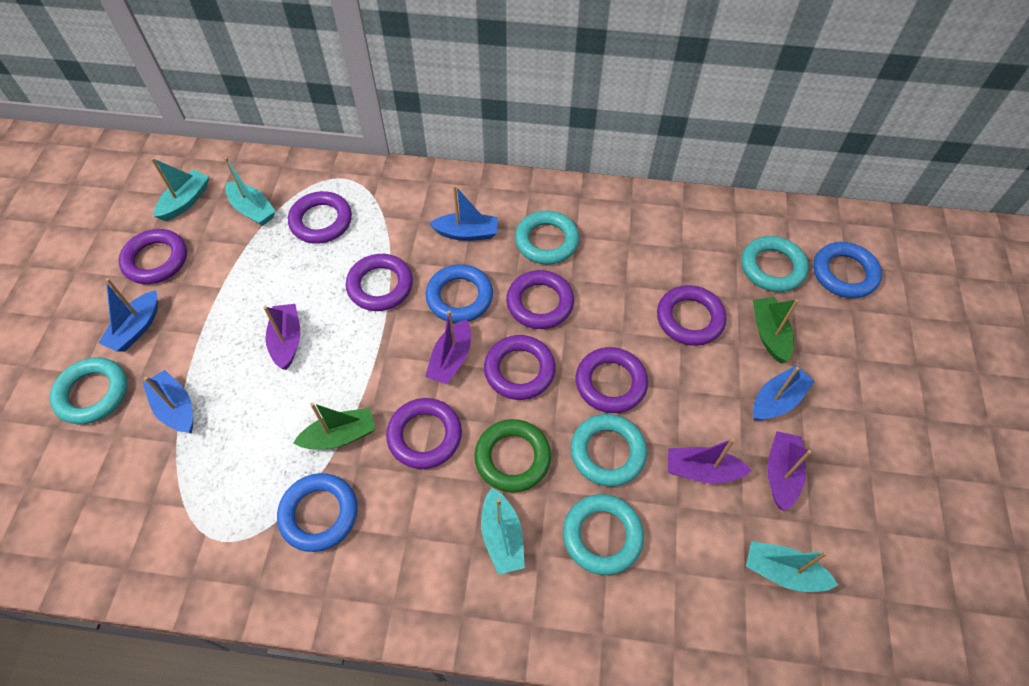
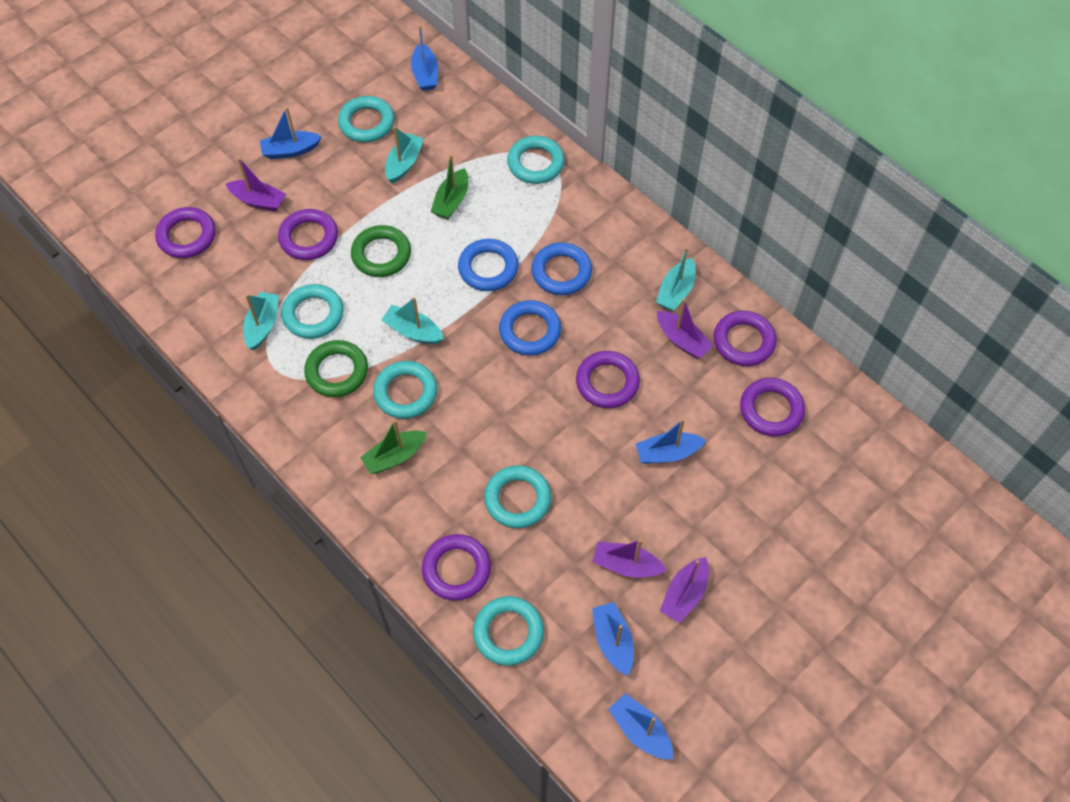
blue boat: [98,278,158,352] [143,370,193,433] [429,185,498,241] [753,365,815,420] = 4 -> [260,107,322,159] [411,25,438,91] [592,602,634,676] [608,693,673,759] [636,419,706,464] = 5
green ring: [474,419,551,492] = 1 -> [304,340,368,397] [351,225,411,277] = 2
purple ring: [119,229,187,284] [288,191,352,244] [346,254,413,311] [386,398,462,469] [484,335,556,400] [506,270,574,329] [576,347,648,413] [657,285,726,346] = 8 -> [155,207,216,258] [278,209,338,260] [422,534,491,601] [576,351,640,408] [714,311,776,366] [740,378,805,437] = 6
turquoise ring: [50,357,128,424] [515,211,579,264] [563,494,644,575] [570,414,647,486] [741,236,809,292] = 5 -> [281,284,344,339] [338,96,394,143] [373,361,437,419] [473,596,544,666] [484,465,551,528] [507,136,565,184] = 6

